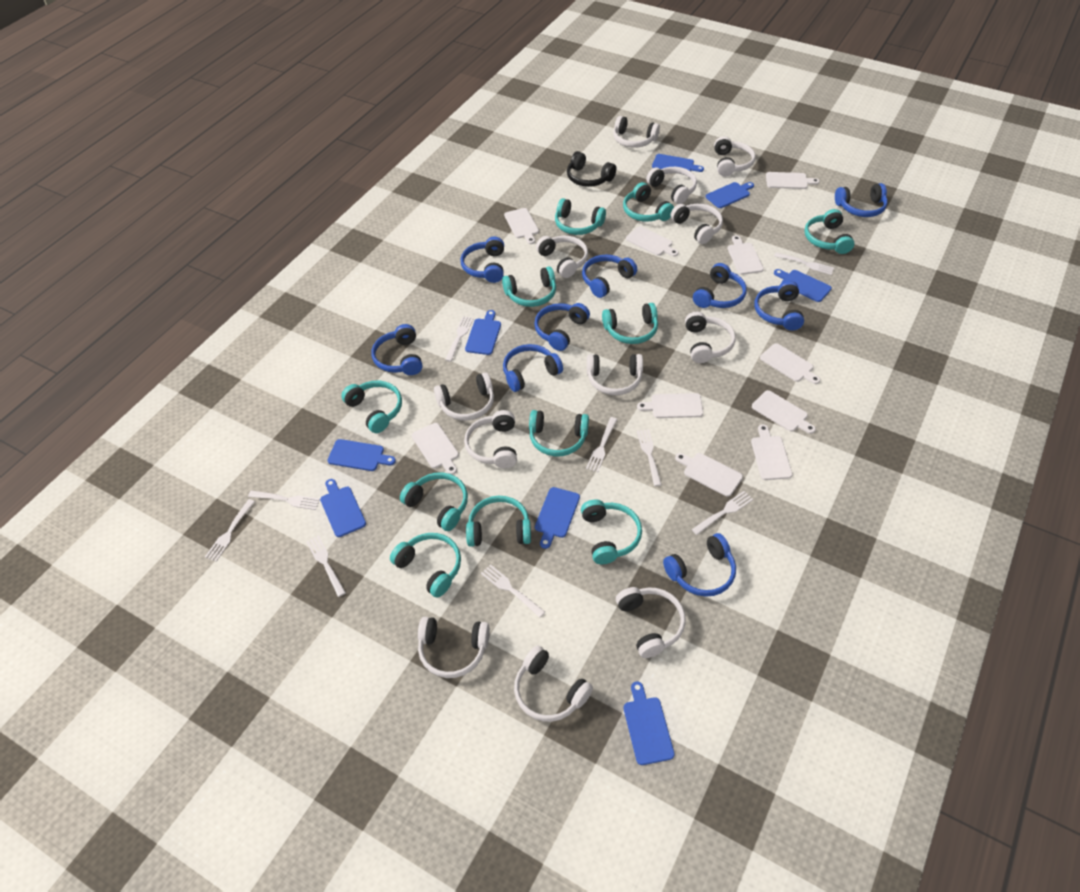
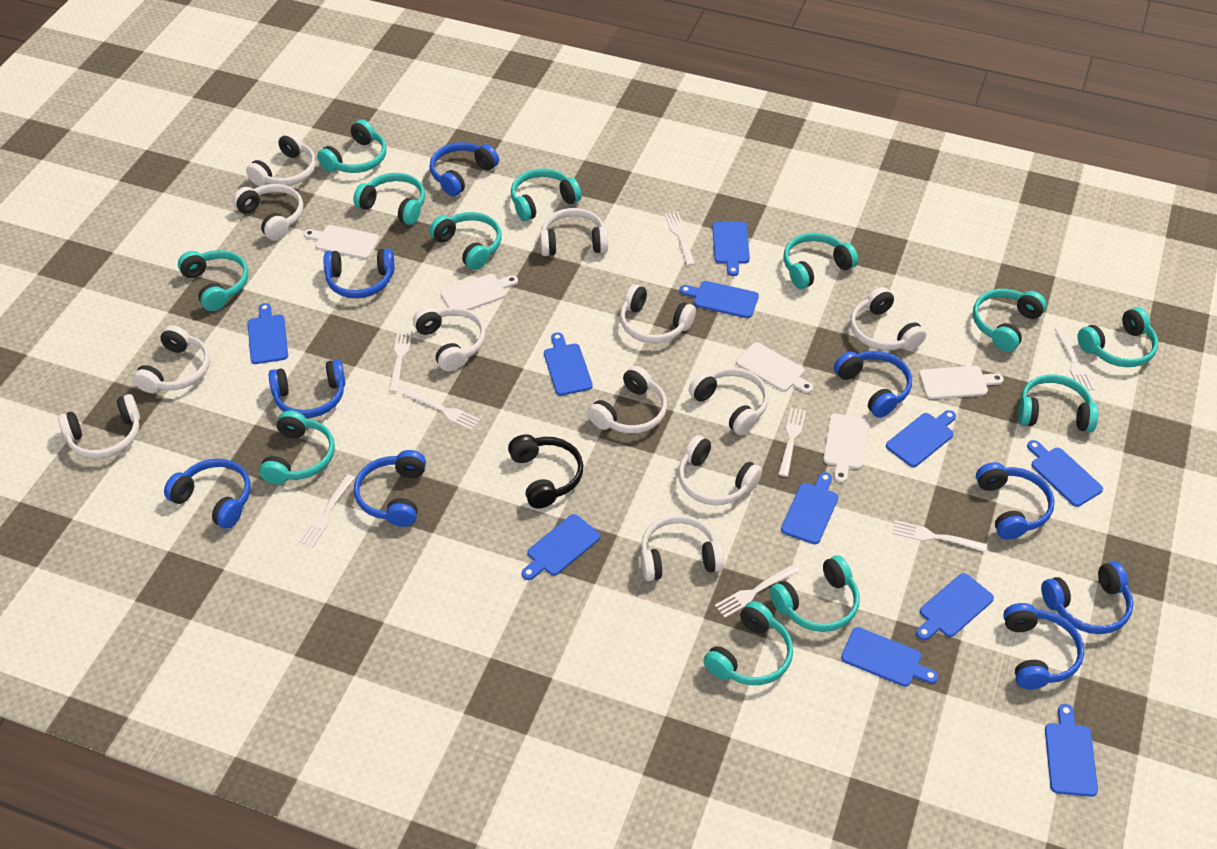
blue cutting board: [320,479,366,537] [327,439,396,471] [465,310,501,355] [535,487,580,549] [623,681,675,765] [652,154,704,172] [706,182,754,208] [774,269,832,302] = 8 -> [248,303,288,364] [522,514,600,580] [544,332,593,395] [679,281,759,318] [712,222,750,276] [781,472,838,544] [841,627,938,687] [886,410,956,467] [916,573,994,640] [1027,440,1103,507] [1045,704,1098,797] = 11
turquoise headphones: [341,381,402,433] [390,533,461,597] [400,472,468,531] [466,496,531,547] [502,266,556,307] [529,410,589,456] [555,198,606,235] [581,499,642,564] [602,303,658,344] [623,182,674,222] [804,209,854,254] = 11 -> [178,250,248,311] [259,410,335,485] [317,120,386,173] [353,173,425,225] [429,212,502,270] [511,168,582,221] [703,601,793,685] [770,555,860,632] [783,233,858,289] [973,289,1047,352] [1018,375,1098,432] [1077,307,1158,367] = 12
white cutting board: [411,423,459,475] [504,208,539,244] [626,226,678,256] [637,393,703,418] [675,453,743,497] [727,235,764,275] [751,424,793,480] [752,390,816,434] [760,343,820,384] [766,172,820,189] = 10 -> [303,225,379,259] [440,274,518,310] [736,342,813,393] [823,414,869,483] [919,366,1004,399] = 5
white fork: [205,499,255,562] [248,491,320,510] [306,535,346,597] [445,316,474,362] [481,564,545,618] [586,417,617,472] [637,429,662,486] [692,491,753,535] [774,252,834,275] = 9 -> [298,474,355,548] [389,329,413,393] [402,388,481,431] [665,211,695,266] [715,564,800,618] [778,408,806,477] [892,520,987,552] [1054,327,1095,391] = 8

